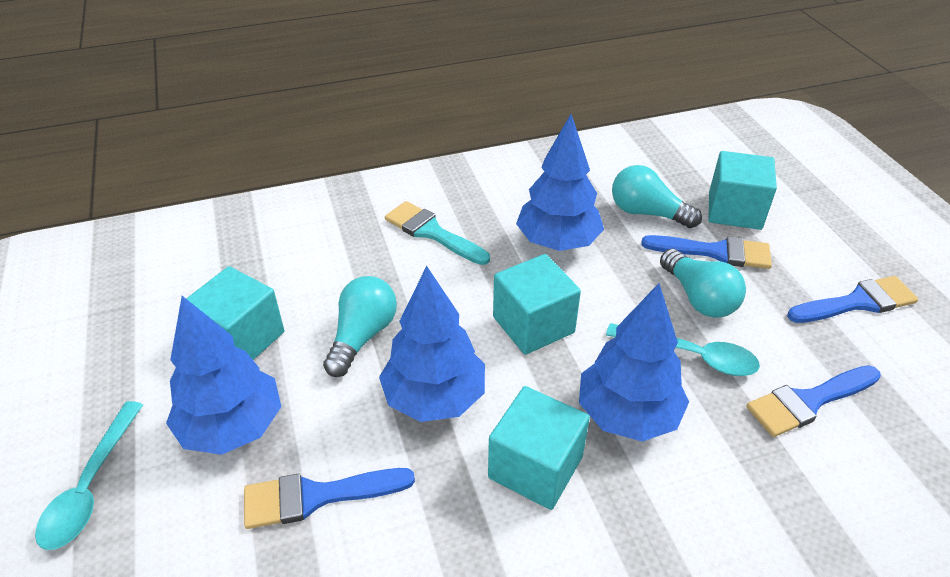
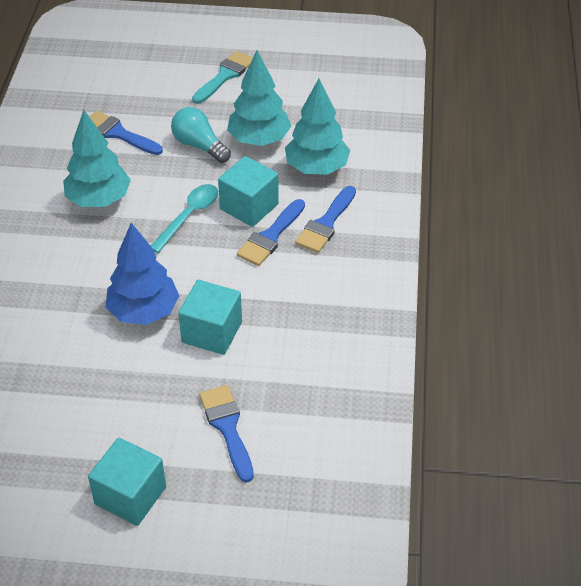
blue tree: [166,296,281,455] [379,266,485,422] [516,114,604,251] [579,283,689,442] = 4 -> [106,223,179,325] = 1
turquoise cube: [186,266,284,360] [488,386,590,510] [493,254,581,355] [708,151,777,230] = 4 -> [88,438,166,526] [178,280,242,355] [218,156,279,227] = 3
turquoise light bulb: [323,276,397,377] [612,165,702,228] [660,249,746,318] = 3 -> [171,107,231,163] = 1
turquoise spoon: [35,401,143,550] [606,323,760,376] = 2 -> [151,184,219,253] = 1
turquoise tree: none = 0 -> [63,110,131,207] [227,50,291,146] [285,79,350,175] = 3

